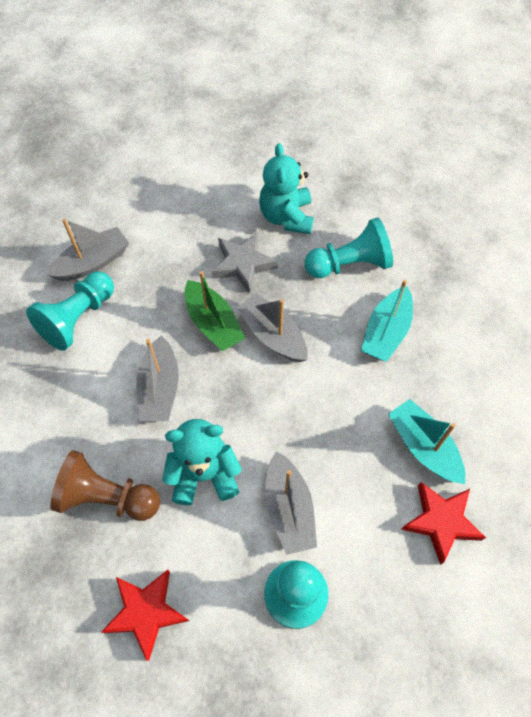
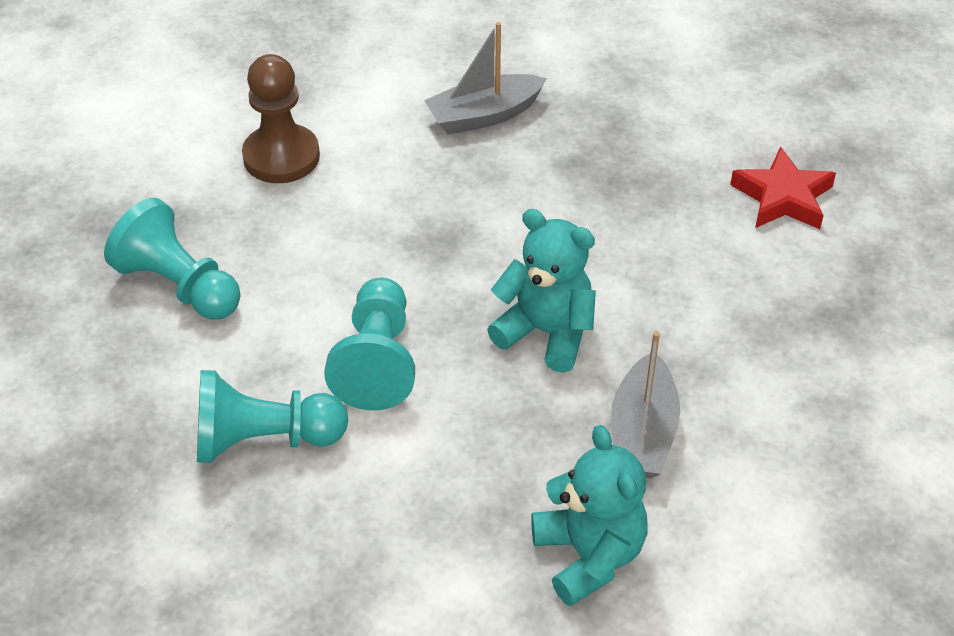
green boat: [185,271,245,351] = 1 -> none = 0
grey boat: [47,218,129,281] [136,335,179,421] [237,293,308,362] [265,451,317,555] = 4 -> [424,22,547,135] [611,331,680,478] = 2
grey star: [212,232,278,293] = 1 -> none = 0
red star: [101,570,189,661] [401,482,486,565] = 2 -> [730,147,836,229] = 1
turquoise boat: [361,280,413,362] [388,399,466,484] = 2 -> none = 0

